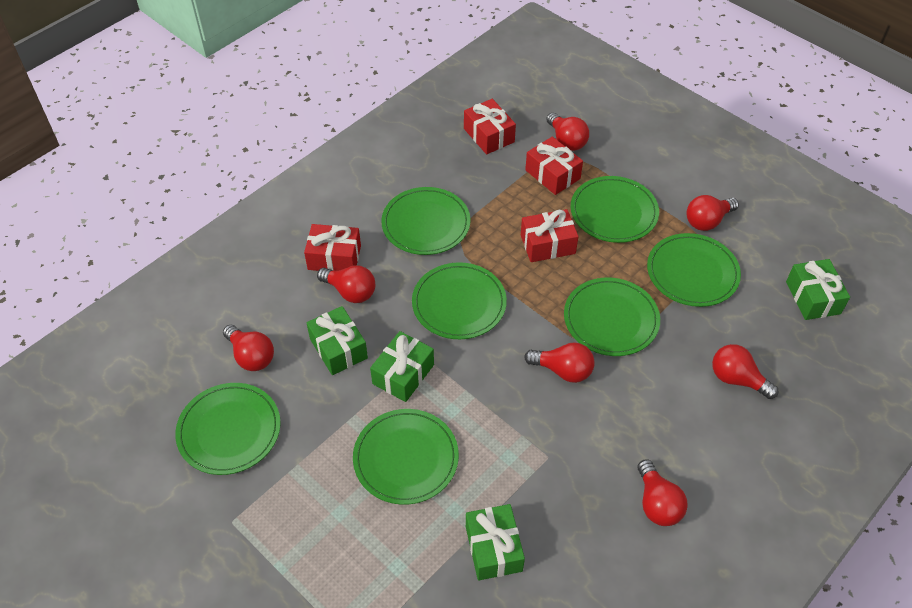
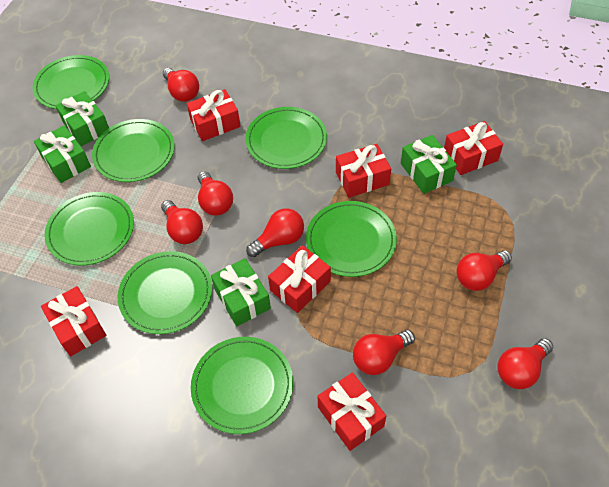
red gift: [304,224,361,271] [464,99,516,154] [521,209,579,262] [525,137,583,195] = 4 -> [41,286,106,356] [187,89,241,141] [268,245,331,313] [318,372,386,451] [336,144,391,197] [444,121,503,175] = 6

